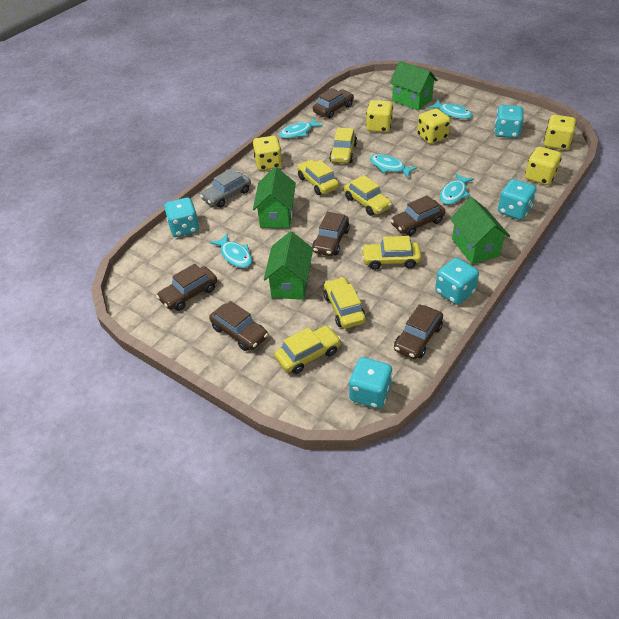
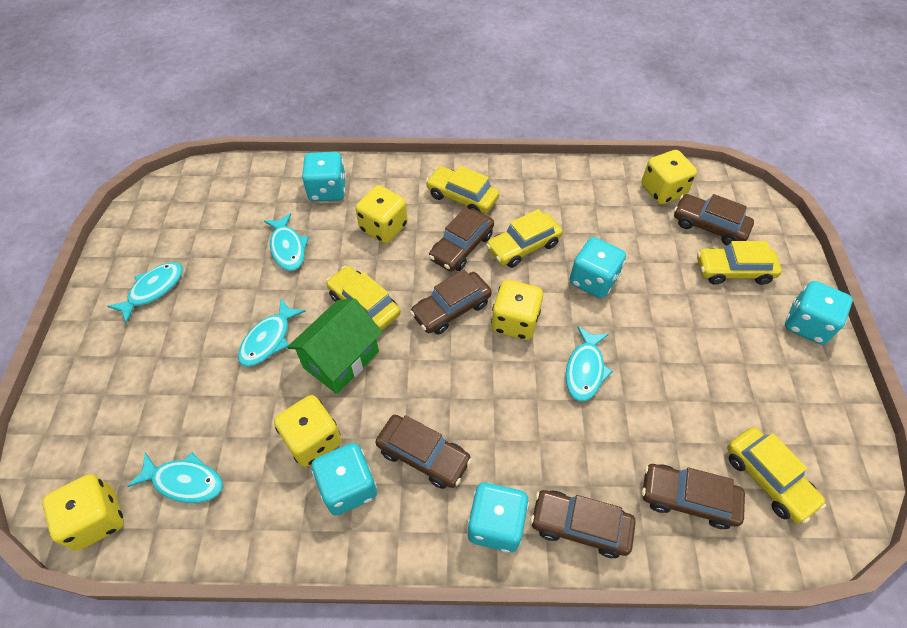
green house: [253,167,296,228] [264,231,313,300] [390,61,437,110] [450,197,510,264] = 4 -> [287,298,382,394] = 1
grey car: [200,168,251,208] = 1 -> none = 0
yellow car: [274,326,341,374] [297,159,339,195] [323,277,366,329] [329,127,357,163] [344,175,392,216] [361,236,421,270] = 6 -> [326,266,401,331] [426,166,499,213] [486,209,563,268] [697,241,782,285] [727,427,826,523] = 5

